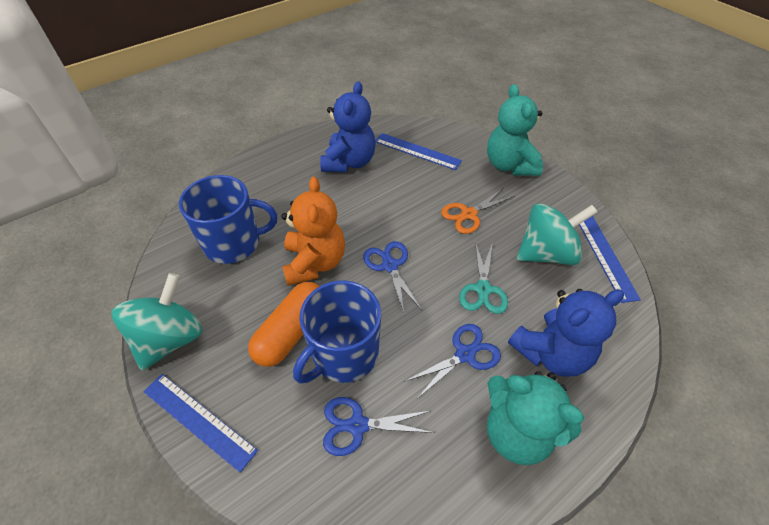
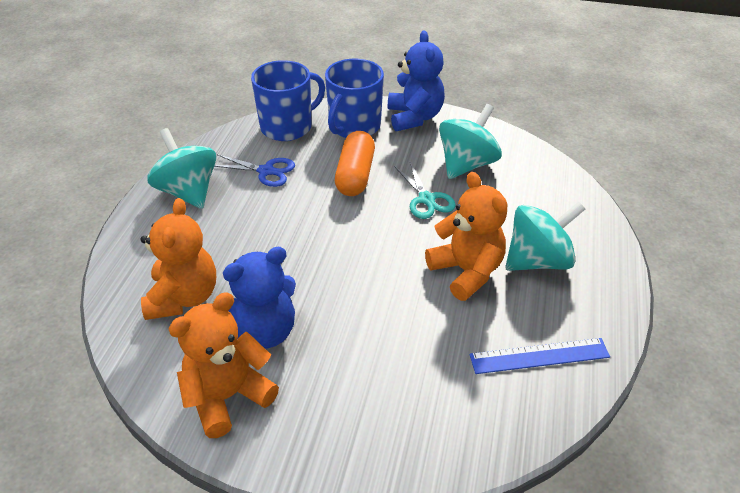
blue ruler: [144,374,258,473] [375,133,462,170] [579,216,641,303] = 3 -> [469,338,610,374] = 1
blue scissors: [323,397,435,456] [363,241,422,316] [404,324,501,400] = 3 -> [214,154,295,187] = 1
orange scissors: [441,188,515,234] = 1 -> none = 0
orange teddy bear: [281,177,345,286] = 1 -> [140,198,216,320] [169,293,279,438] [425,172,507,301] = 3
turquoise spinning top: [112,273,202,371] [517,203,597,265] = 2 -> [147,128,216,209] [439,104,502,179] [505,202,585,271] = 3
turquoise teddy bear: [487,84,543,176] [487,371,584,465] = 2 -> none = 0

